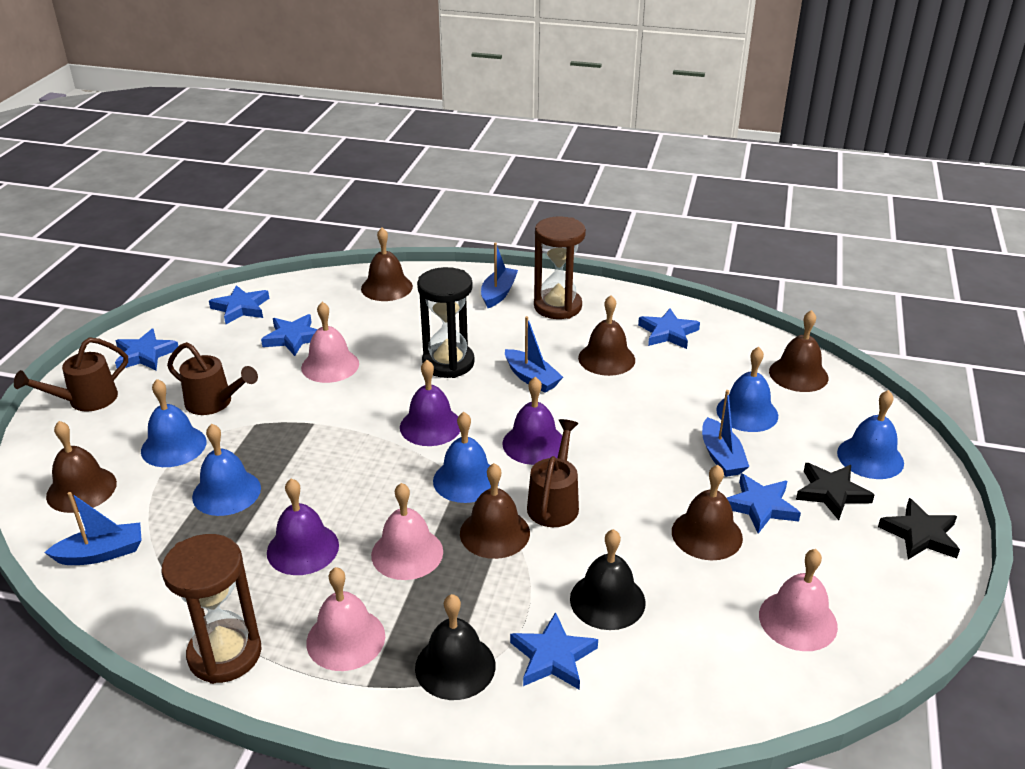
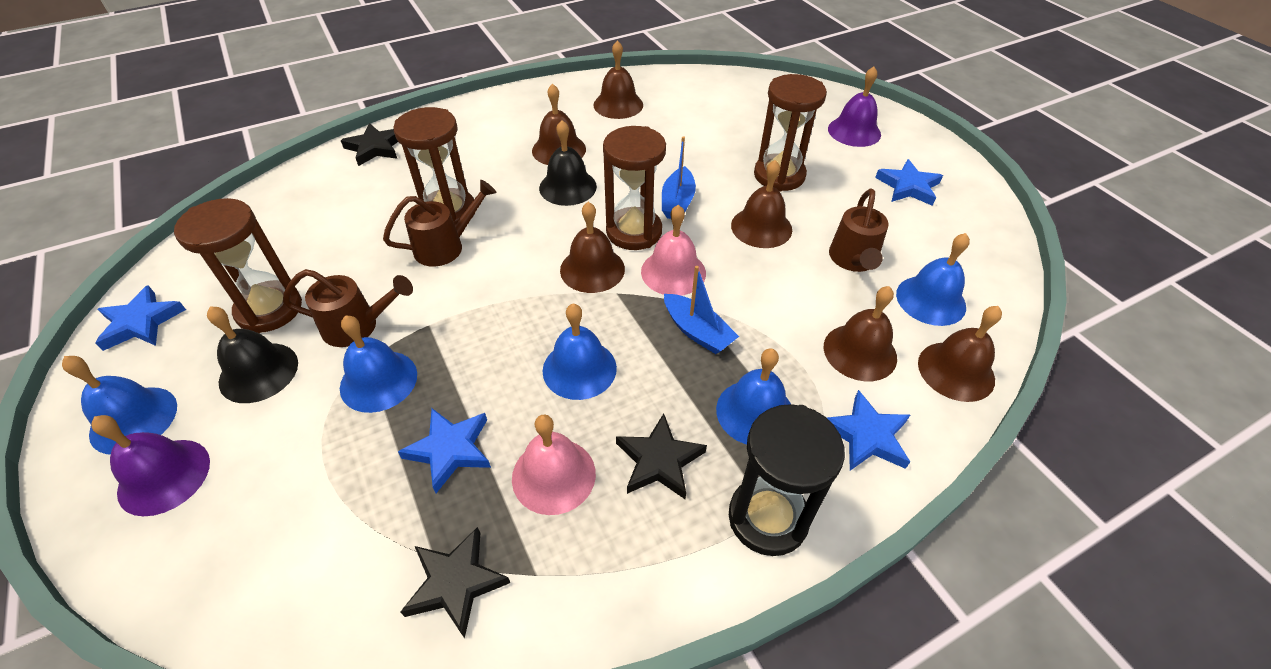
black star: [796,463,875,520] [878,498,960,559] = 2 -> [341,123,398,166] [401,527,510,639] [616,413,707,499] = 3
blue boat: [44,492,141,565] [481,242,518,308] [505,316,563,393] [702,390,749,477] = 4 -> [662,136,696,219] [664,266,739,354] = 2
blue star: [115,329,178,371] [209,285,270,324] [261,314,318,356] [510,612,598,690] [638,308,700,349] [727,473,801,534] = 6 -> [95,285,186,351] [398,408,491,493] [827,390,910,471] [875,159,943,206] = 4
brown hourglass: [162,534,262,684] [534,216,586,319] = 2 -> [174,198,302,333] [393,107,474,225] [603,126,666,250] [754,74,827,191] = 4
pink bell: [301,302,359,383] [306,567,385,671] [371,483,443,580] [759,549,838,651] = 4 -> [512,414,596,515] [641,205,706,296] = 2
purple bell: [267,479,339,575] [400,360,460,446] [503,377,562,465] = 3 -> [91,415,210,516] [828,67,881,147] = 2

